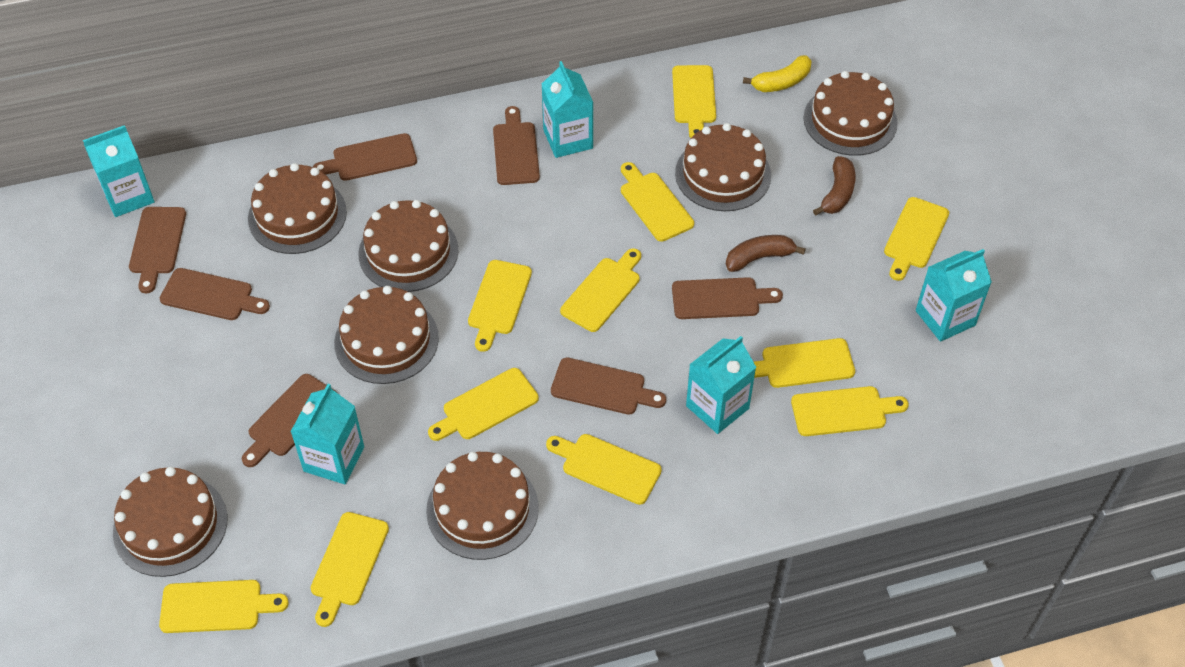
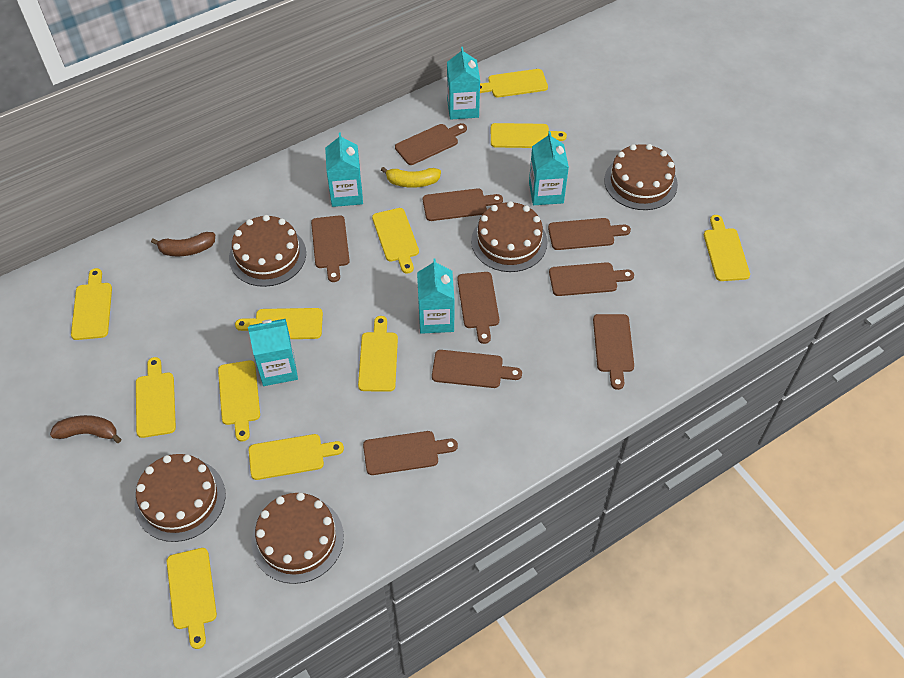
brown cake: [113,467,227,577] [248,163,347,254] [334,286,439,384] [358,200,459,292] [426,452,539,560] [675,123,771,211] [804,71,898,156] = 7 -> [135,454,225,542] [229,215,306,287] [252,493,344,584] [471,201,548,272] [604,144,678,210] = 5
brown cutting board: [129,207,186,293] [160,268,270,320] [242,374,337,467] [313,133,417,181] [493,106,540,185] [551,358,666,415] [672,277,783,319] = 7 -> [311,215,350,282] [363,431,458,475] [395,123,467,165] [423,188,503,221] [432,350,522,388] [457,272,499,344] [548,218,631,250] [549,262,634,296] [593,314,634,390] = 9

